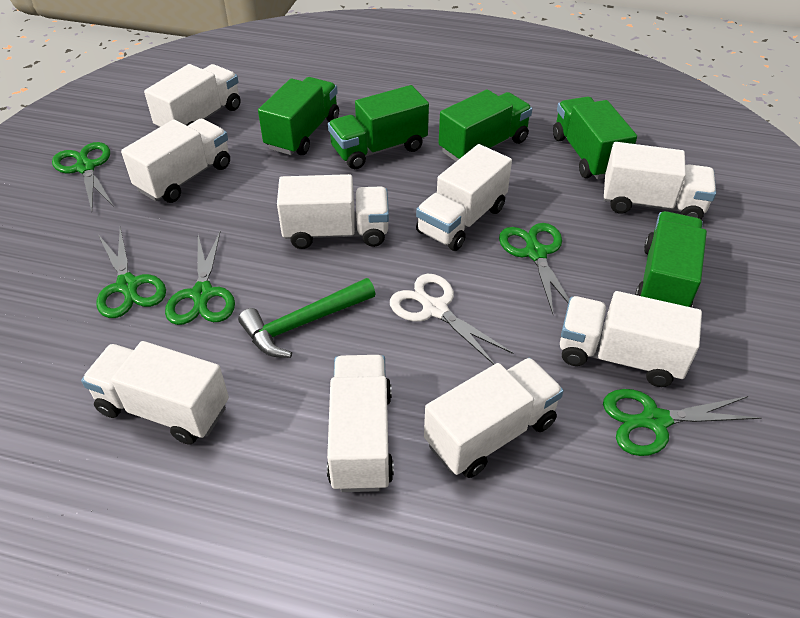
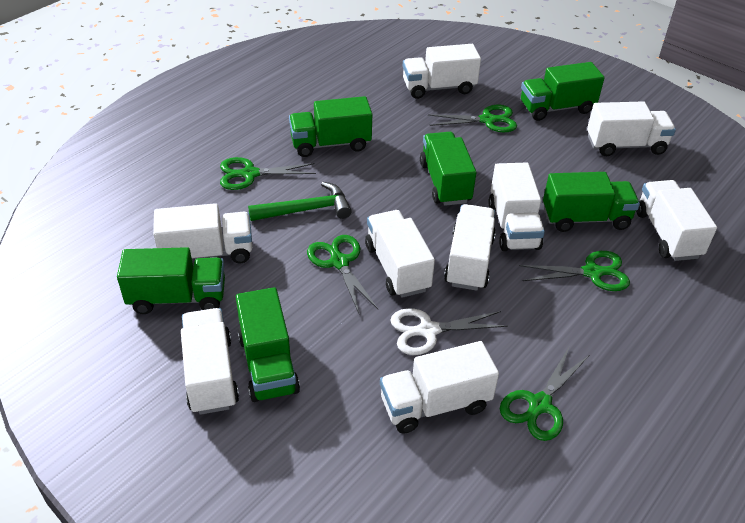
green truck: [258,77,339,155] [328,85,429,169] [439,89,532,161] [553,96,637,179] [635,211,707,307] = 5 -> [117,247,225,314] [236,287,300,402] [289,96,372,157] [420,132,476,206] [521,62,605,121] [543,172,640,232] = 6

